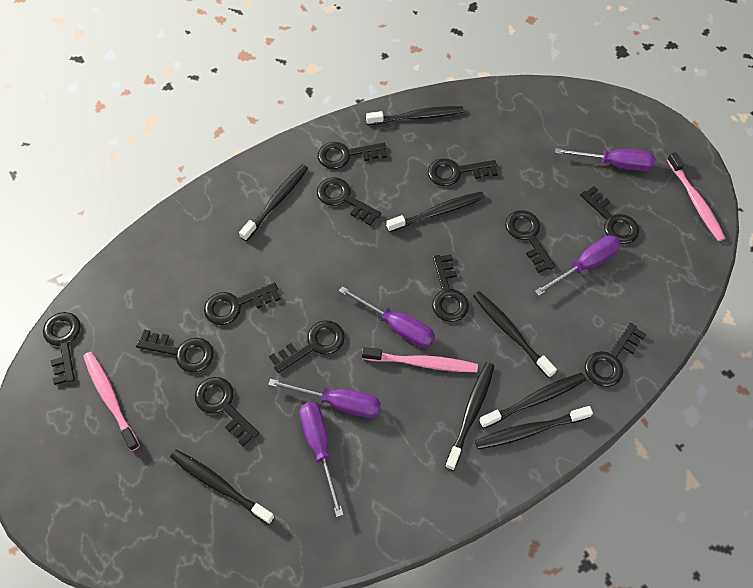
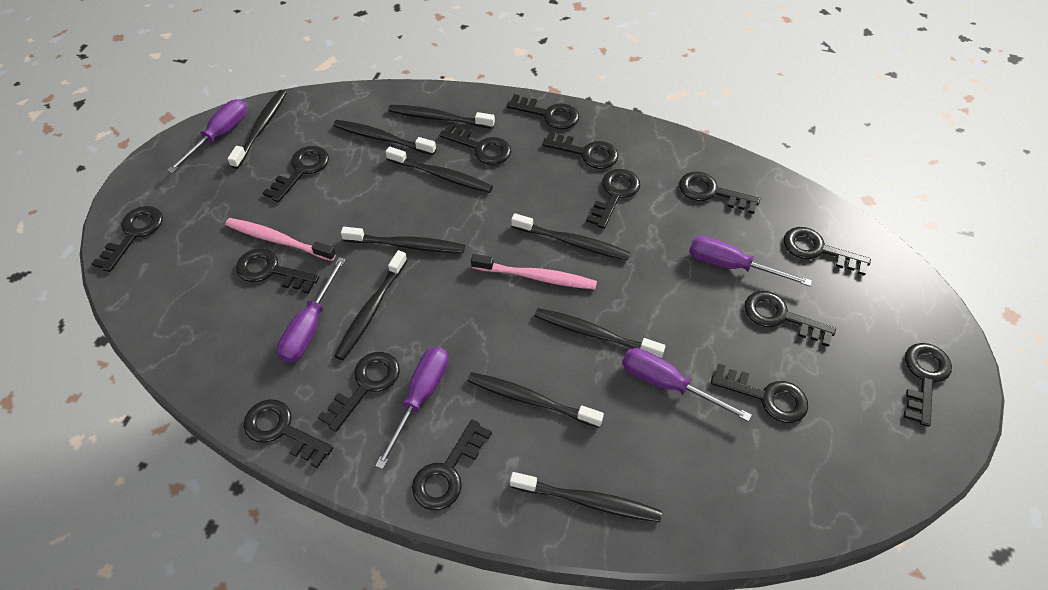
black key: [43,312,81,385] [136,329,214,373] [195,377,259,446] [204,282,281,325] [269,320,345,373] [317,177,381,226] [318,142,387,169] [428,158,498,186] [432,254,469,322] [505,210,555,273] [580,186,639,244] [585,323,647,387] = 12 -> [92,206,163,272] [236,248,319,294] [244,399,333,468] [263,146,329,202] [318,352,400,432] [412,419,492,510] [439,123,511,165] [507,94,579,129] [542,131,619,169] [586,169,640,229] [679,172,760,214] [710,363,808,423] [744,291,836,347] [784,227,871,276] [904,343,952,427] = 15
black toothbrush: [170,450,275,525] [239,164,308,241] [366,106,464,125] [386,191,485,232] [445,362,495,471] [473,291,557,378] [475,406,593,449] [479,373,586,429] = 8 -> [227,90,287,169] [333,120,436,155] [335,250,407,360] [341,227,465,253] [385,147,493,193] [388,105,495,129] [468,372,604,428] [510,472,662,522] [511,213,630,261] [535,308,666,358] = 10
pink toothbrush: [83,352,140,451] [362,347,478,372] [667,152,726,241] = 3 -> [225,218,336,261] [471,254,597,289] = 2

